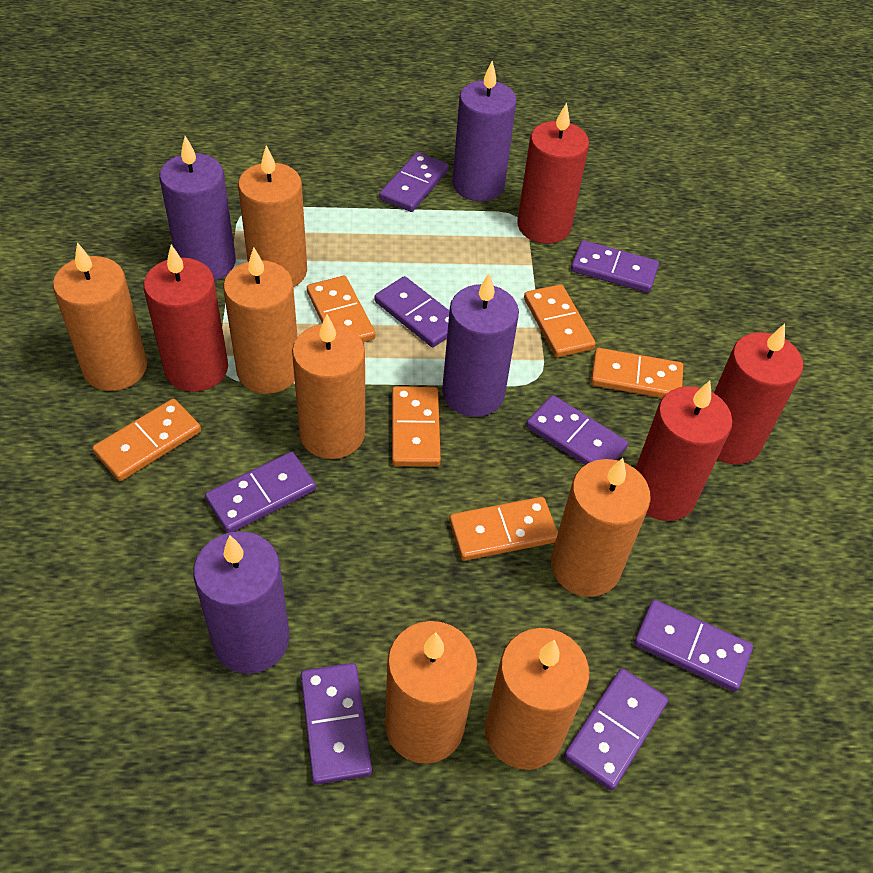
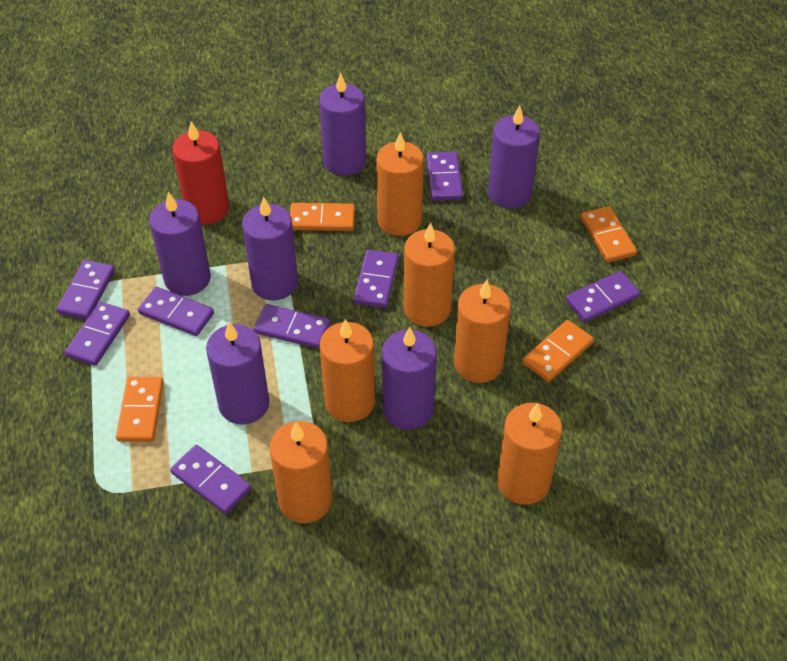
orange candle: [53,242,147,391] [223,247,298,394] [238,145,307,287] [292,314,365,459] [385,621,477,764] [485,628,589,770] [551,458,651,597] = 7 -> [270,421,332,523] [320,319,375,422] [376,132,424,236] [404,223,455,327] [454,280,511,383] [497,403,562,505] = 6
orange domino: [92,399,201,481] [307,276,376,342] [392,386,441,467] [449,497,558,561] [524,284,596,358] [591,348,683,398] = 6 -> [116,377,164,442] [290,203,355,231] [522,320,594,382] [581,206,637,262] = 4
purple candle: [160,136,236,280] [193,531,290,674] [442,273,519,417] [452,61,517,201] = 4 -> [149,192,211,296] [206,322,269,425] [242,196,298,301] [319,73,366,176] [382,327,437,430] [488,105,540,209] = 6
red candle: [143,245,228,392] [517,102,589,244] [635,381,733,521] [714,324,803,464] = 4 -> [172,121,229,225] = 1

